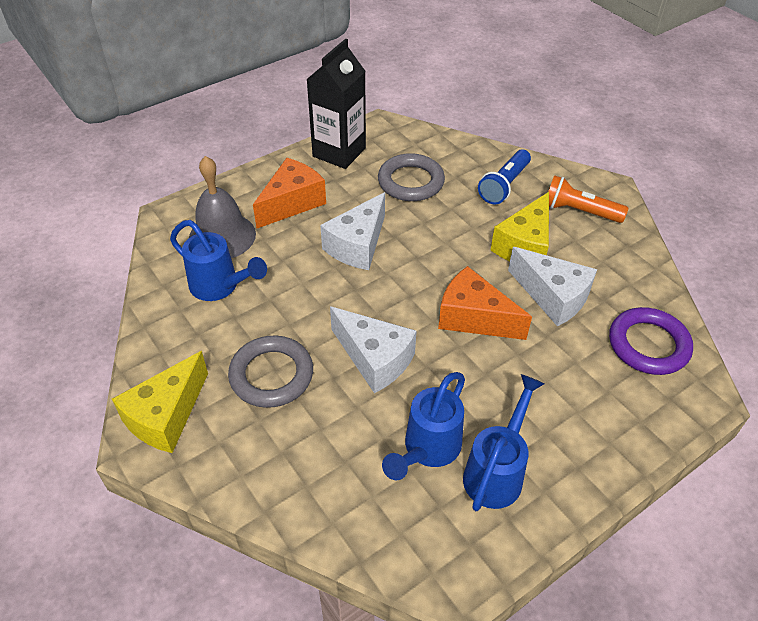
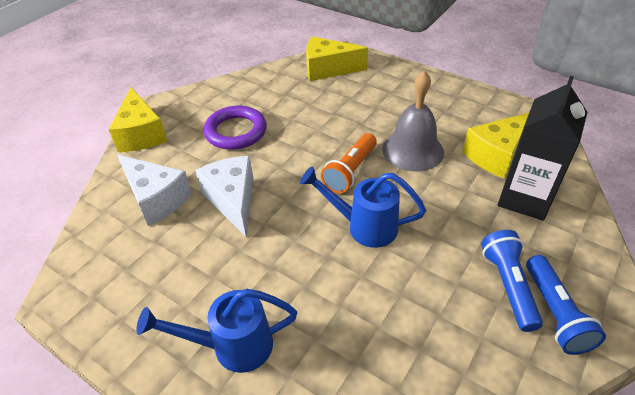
blue flashlight: [478,150,531,205] = 1 -> [481,230,543,332] [526,255,606,355] = 2
blue watering can: [170,220,267,301] [382,372,465,480] [463,374,545,511] = 3 -> [137,289,297,373] [300,166,426,248] = 2
grey ring: [228,335,313,408] [378,153,445,201] = 2 -> none = 0
orange cheese: [253,158,326,228] [438,266,532,340] = 2 -> none = 0
white cheese: [320,192,385,270] [330,306,417,393] [508,247,597,327] = 3 -> [117,155,192,226] [195,156,253,237] = 2
yellow cheese: [112,351,208,453] [490,192,549,261] = 2 -> [109,87,167,152] [306,36,368,81] [462,113,529,178] = 3

